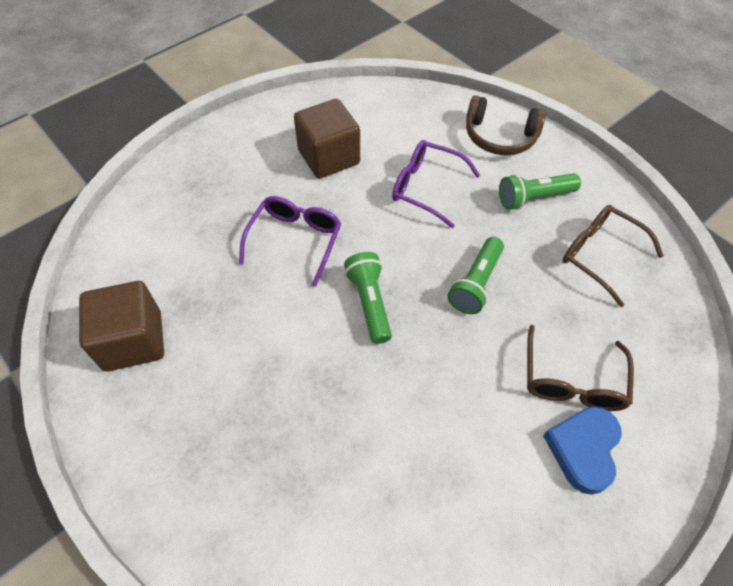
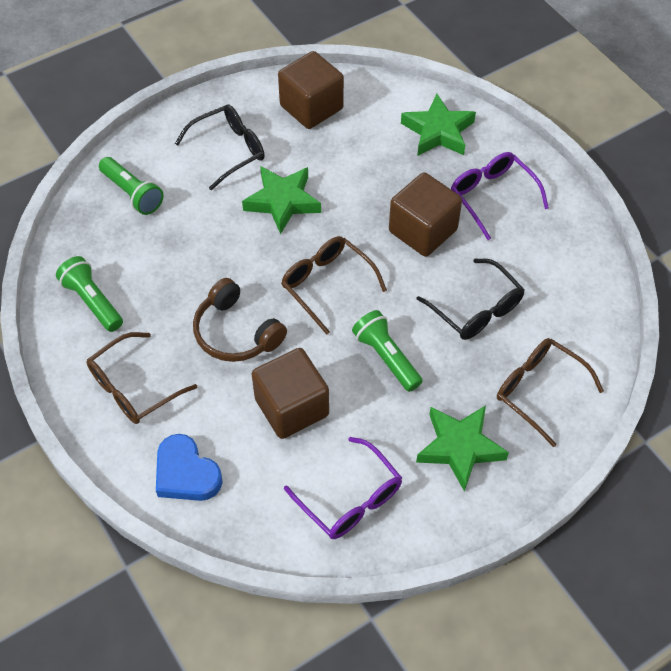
black glasses: none = 0 -> [175,104,265,190] [417,259,525,340] = 2
brown cube: [79,281,164,371] [294,99,360,178] = 2 -> [252,348,329,439] [278,51,344,129] [389,172,462,257] = 3
brown glasses: [527,325,634,411] [563,205,664,307] = 2 -> [86,332,197,424] [281,236,387,335] [497,338,604,447] = 3
green star: none = 0 -> [242,166,321,234] [401,94,476,156] [416,406,509,492] = 3

